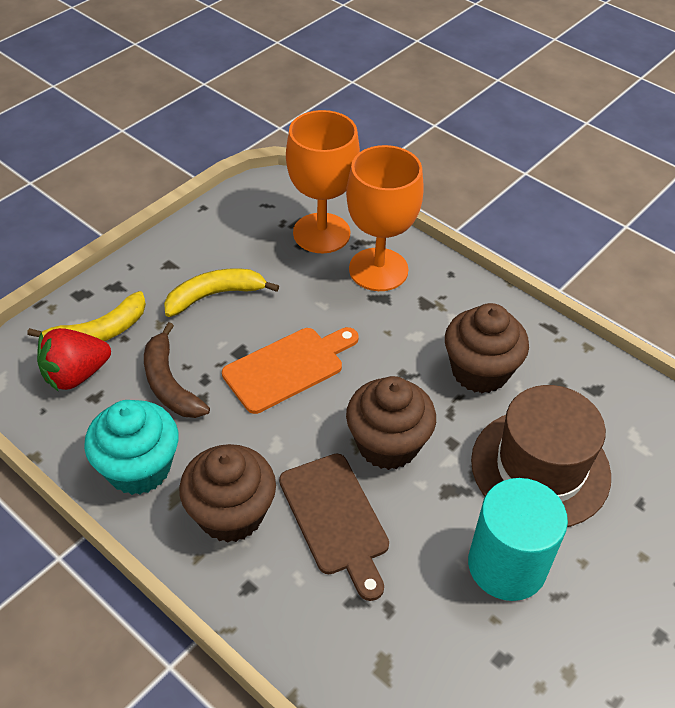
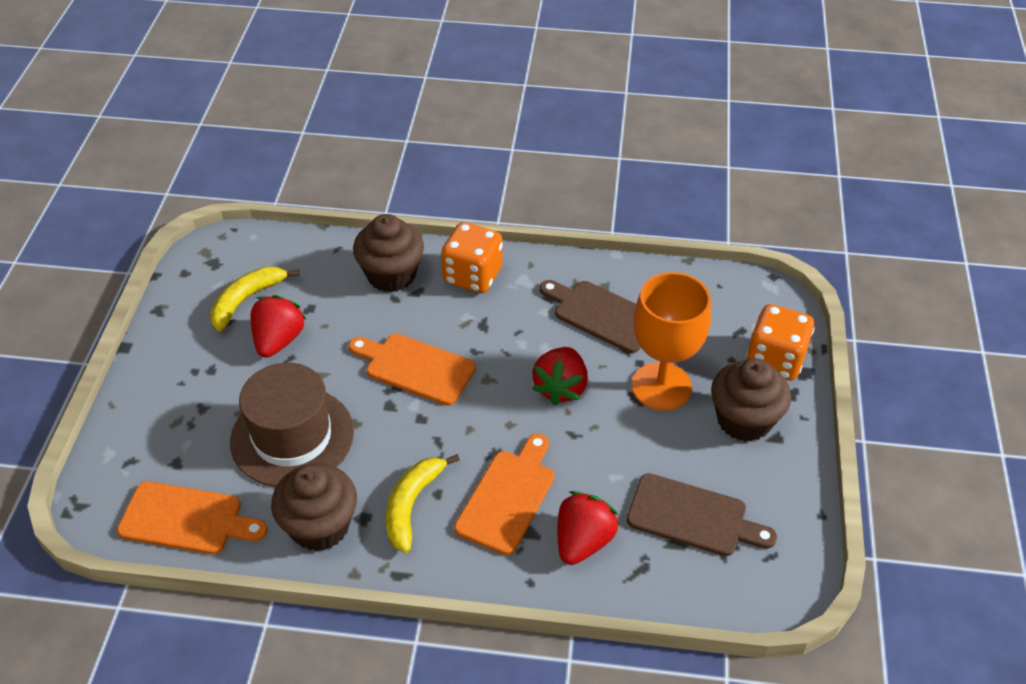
brown banana: [144,322,210,418] = 1 -> none = 0
brown cutting board: [279,453,389,601] = 1 -> [540,280,641,353] [627,473,777,556] = 2
orange cutting board: [222,327,359,414] = 1 -> [117,481,267,554] [349,334,476,406] [454,434,554,555] = 3
orange dice: none = 0 -> [441,222,503,293] [746,304,815,381] = 2
orange goblet: [286,110,360,253] [346,145,424,291] = 2 -> [631,272,711,411] = 1
red strawberry: [37,328,111,392] = 1 -> [251,295,307,358] [532,347,588,405] [558,491,619,565] = 3
turquoise cupcake: [84,400,179,495] = 1 -> none = 0
turquoise cylinder: [468,478,568,601] = 1 -> none = 0

